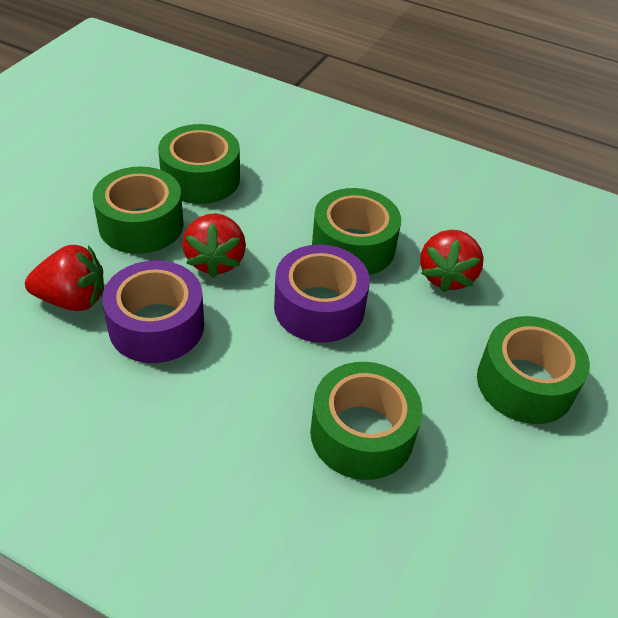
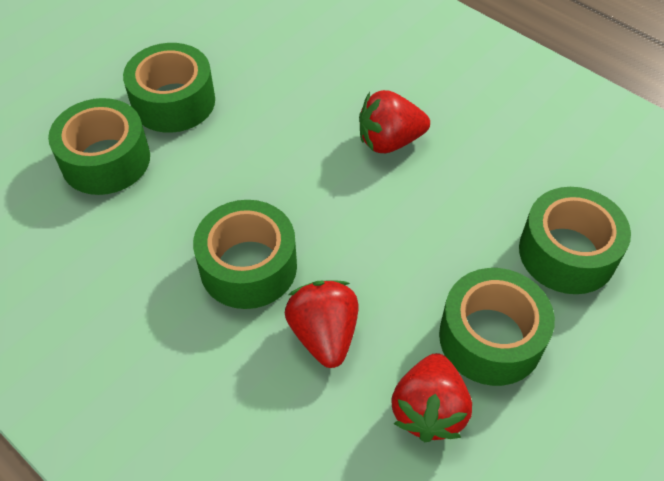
purple tape: [102,260,204,363] [274,244,370,343] = 2 -> none = 0

